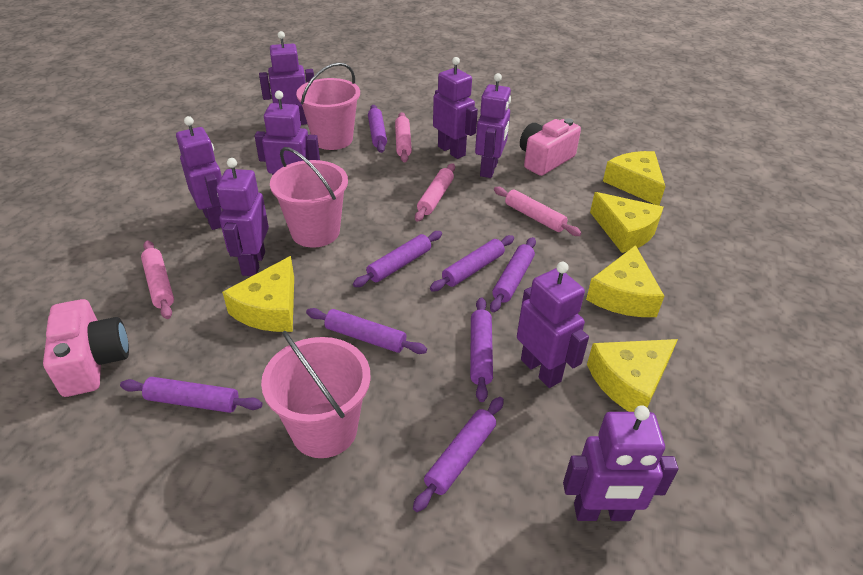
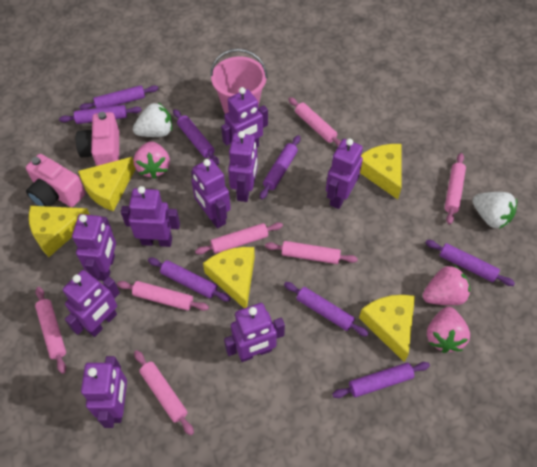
pink bucket: [261,331,371,458] [270,147,348,248] [296,62,360,150] = 3 -> [210,49,268,114] = 1
pink rolling pin: [141,240,174,319] [395,112,412,163] [415,163,455,222] [494,187,581,236] = 4 -> [35,287,66,374] [117,281,209,311] [134,350,194,436] [195,222,283,255] [265,241,358,264] [288,97,341,147] [445,153,466,224] = 7
pink strawberry: none = 0 -> [134,141,170,179] [423,265,470,305] [427,306,470,353] = 3
purple robot: [176,116,222,230] [216,158,269,276] [255,91,320,175] [259,31,314,125] [433,57,478,159] [475,73,511,178] [517,262,589,388] [563,405,678,521] = 8 -> [63,270,120,337] [72,214,116,281] [81,356,127,428] [121,186,180,247] [191,159,231,228] [221,87,268,147] [224,303,285,362] [228,131,258,202] [326,138,363,209] = 9
white strawberry: none = 0 -> [133,103,172,137] [472,192,517,229] = 2

